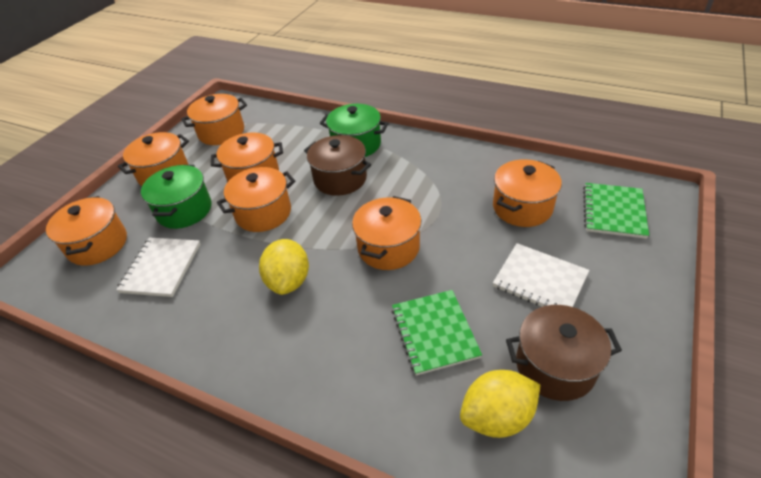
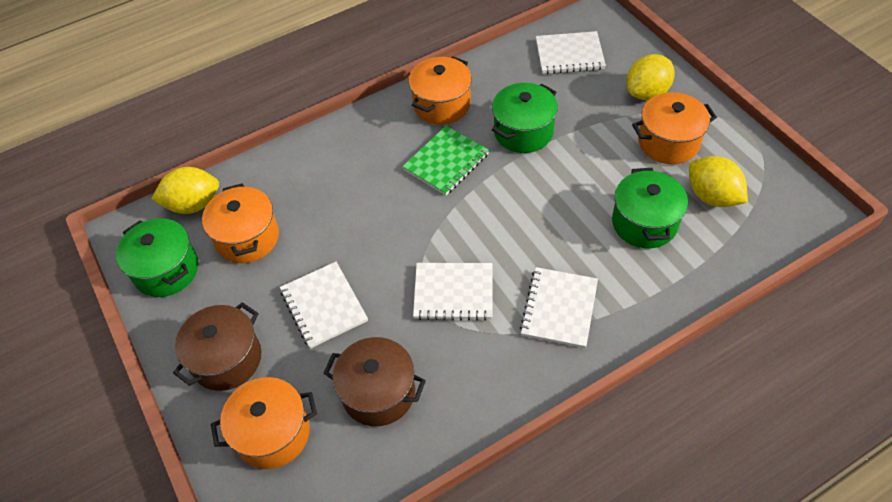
green notebook: [392,290,482,376] [583,183,649,239] = 2 -> [402,126,489,195] = 1
green pot: [141,165,211,229] [320,104,389,157] = 2 -> [116,218,198,297] [492,83,558,153] [612,168,688,248] = 3
orange pot: [46,196,127,266] [118,132,189,186] [181,94,247,145] [211,133,283,182] [217,167,295,232] [352,196,421,270] [493,159,562,227] = 7 -> [202,183,279,263] [211,377,317,469] [409,56,472,125] [632,92,717,164] = 4
white notebook: [116,237,200,297] [493,243,590,307] = 2 -> [280,262,368,349] [413,263,493,321] [520,267,598,348] [536,31,606,74] = 4
yellow lemon: [259,239,309,295] [460,370,541,438] = 2 -> [152,167,219,214] [627,54,675,100] [689,156,748,207] = 3

